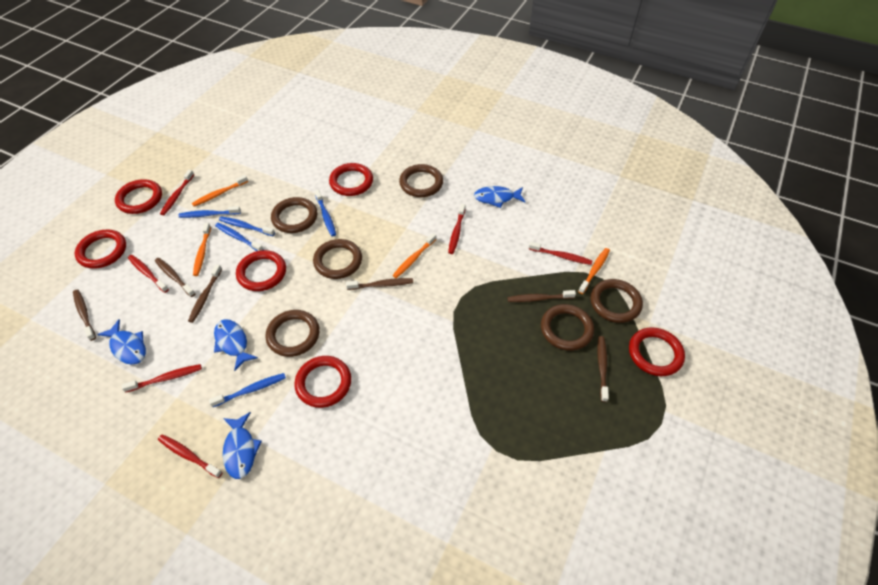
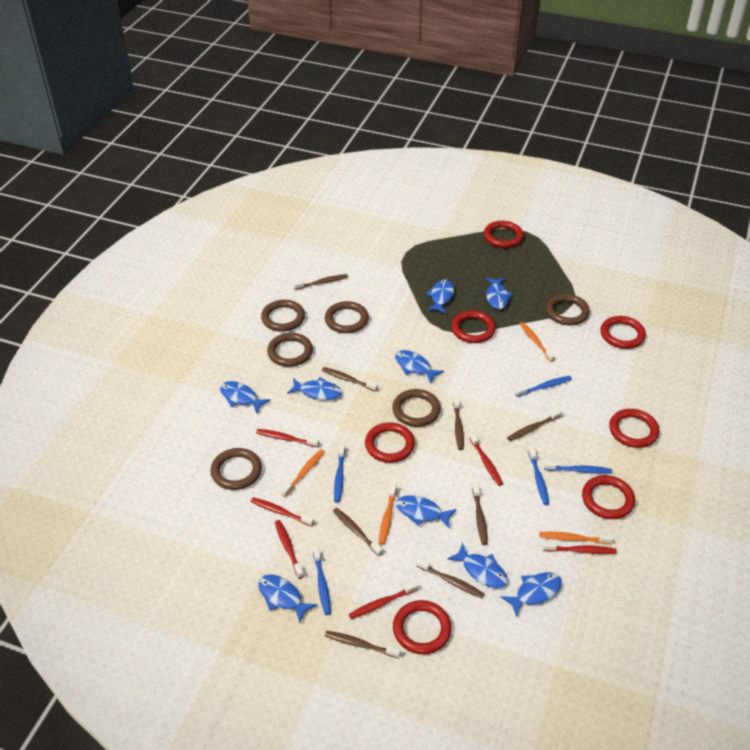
blue fish: [97,319,146,365] [214,319,258,371] [223,412,262,479] [474,186,526,208] = 4 -> [220,381,271,413] [258,574,317,623] [287,377,342,400] [395,350,444,383] [396,495,457,529] [426,280,454,314] [447,542,508,588] [486,277,513,309] [501,572,562,617] = 9
brown toothbrush: [73,289,96,341] [155,258,196,297] [188,264,222,323] [346,278,413,290] [507,290,576,302] [598,336,609,402] = 6 -> [293,274,348,290] [322,367,378,392] [325,631,401,658] [333,508,383,556] [416,558,484,598] [453,397,464,450] [472,483,488,545] [507,409,562,441] = 8
red ring: [75,229,126,269] [115,179,162,214] [236,250,286,291] [295,356,351,408] [329,163,373,196] [629,327,685,376] = 6 -> [365,422,415,463] [393,600,452,654] [451,311,496,343] [483,221,524,248] [582,475,635,519] [601,316,646,349] [609,409,659,448] = 7

